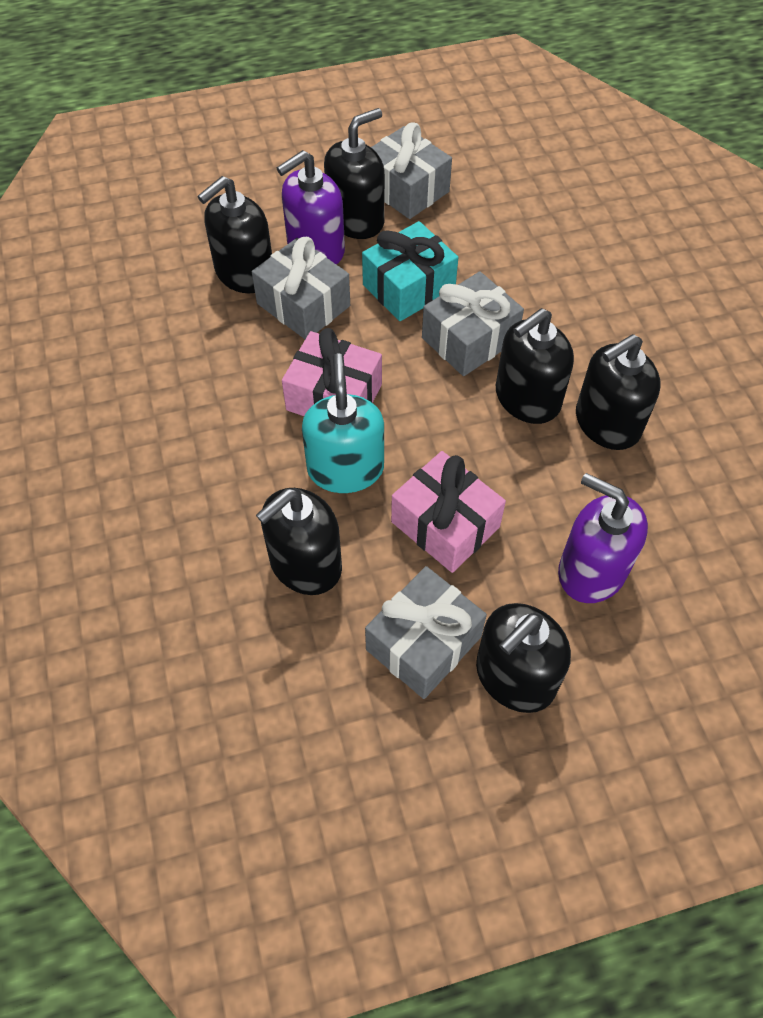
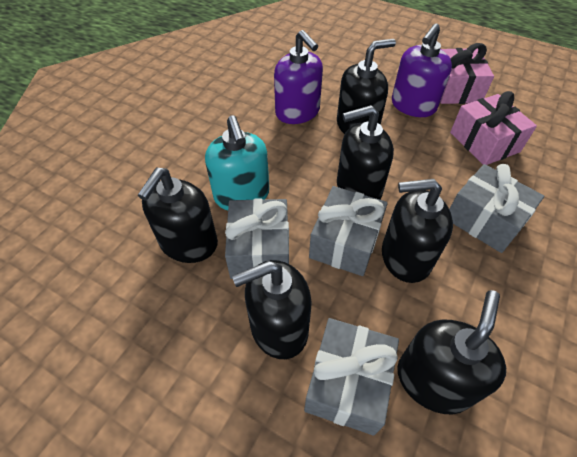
turquoise gift: [362,221,458,321] = 1 -> none = 0

